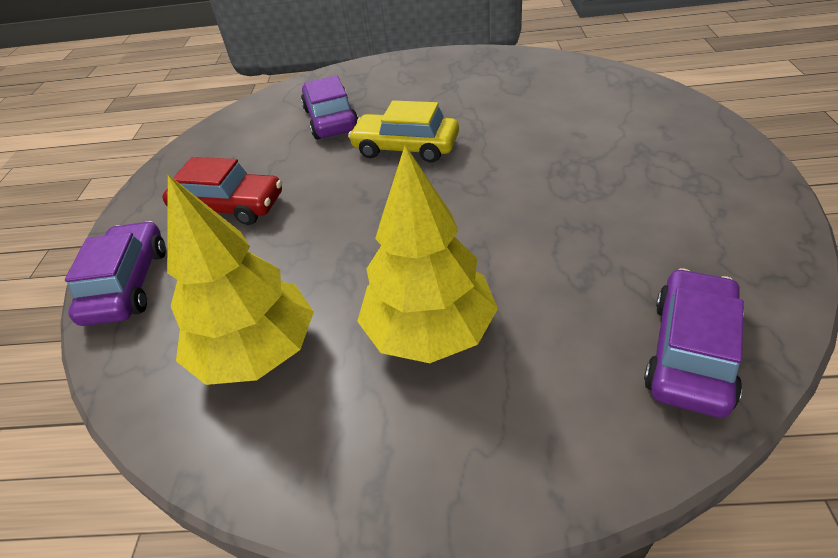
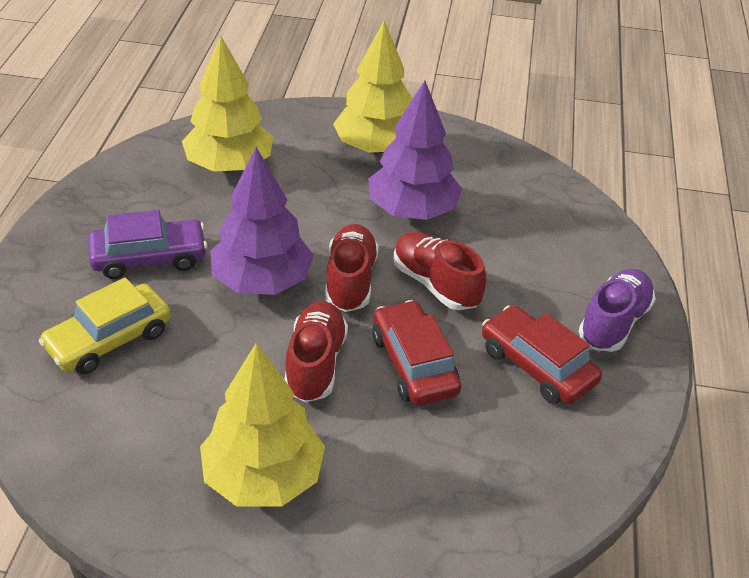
purple car: [65,221,166,326] [301,75,358,140] [644,268,744,418] = 3 -> [88,210,207,279] = 1
purple shoe: none = 0 -> [579,269,656,352] = 1
purple tree: none = 0 -> [210,147,314,295] [368,81,462,220] = 2
red car: [162,157,282,225] = 1 -> [372,300,461,405] [482,305,602,404] = 2
red shoe: none = 0 -> [284,301,348,402] [325,224,379,312] [393,232,486,310] = 3
yellow tree: [167,175,314,385] [357,145,498,363] = 2 -> [182,36,273,172] [200,343,325,507] [333,21,412,154] = 3

